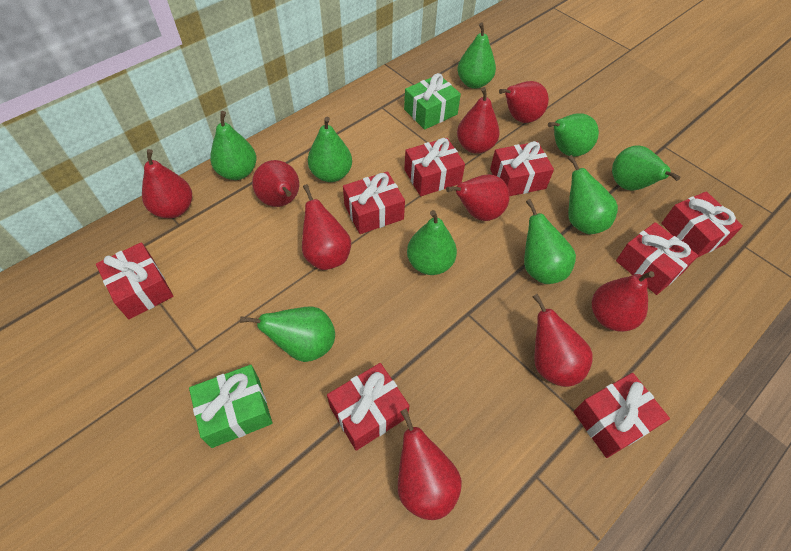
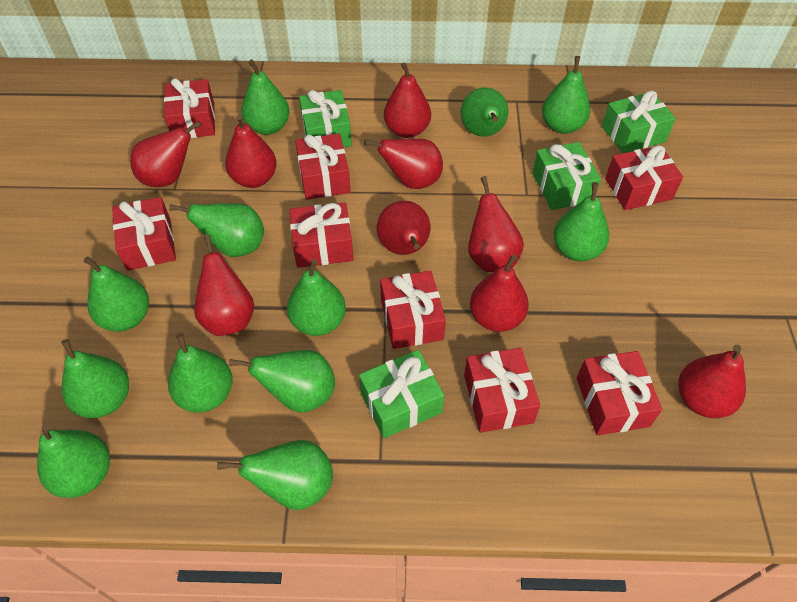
green gift: [189,365,273,448] [404,73,461,130] = 2 -> [299,90,352,147] [359,350,444,438] [532,142,601,210] [602,91,676,153] = 4
green pear: [210,111,256,180] [240,307,335,362] [308,117,352,182] [407,210,457,275] [457,22,496,89] [524,199,576,284] [548,113,599,157] [568,155,618,234] [612,146,680,190] = 9 -> [37,423,110,498] [61,339,129,418] [83,256,149,331] [168,333,233,413] [169,203,264,257] [217,440,333,510] [229,350,335,413] [241,60,290,135] [287,259,346,336] [461,87,509,137] [542,56,590,134] [553,182,609,261] = 12

